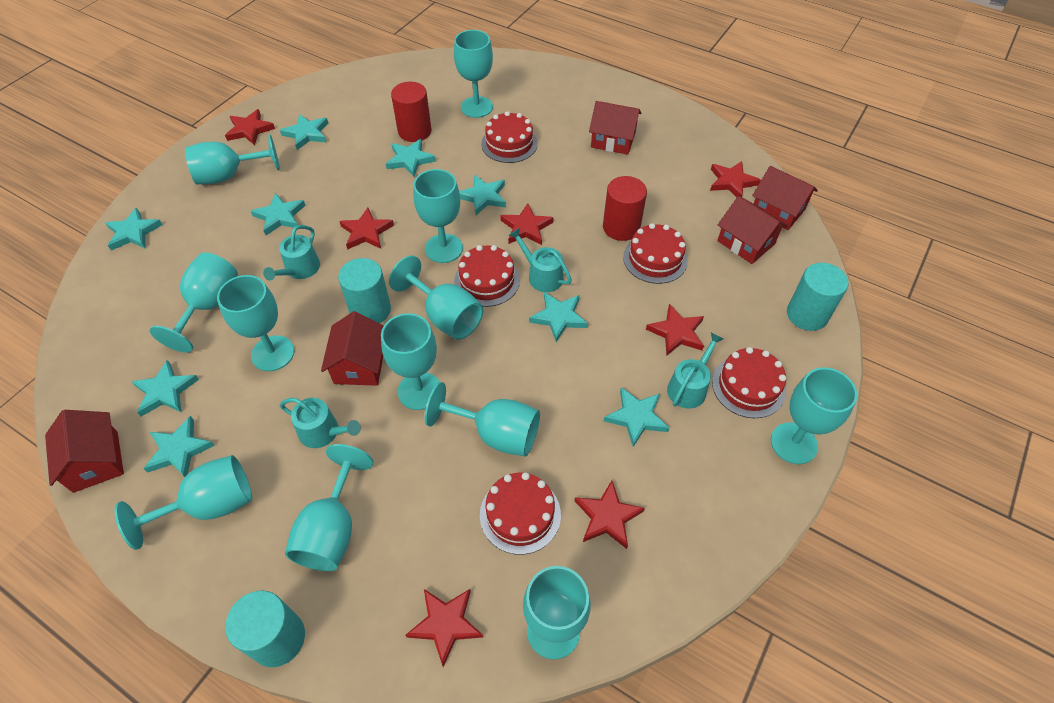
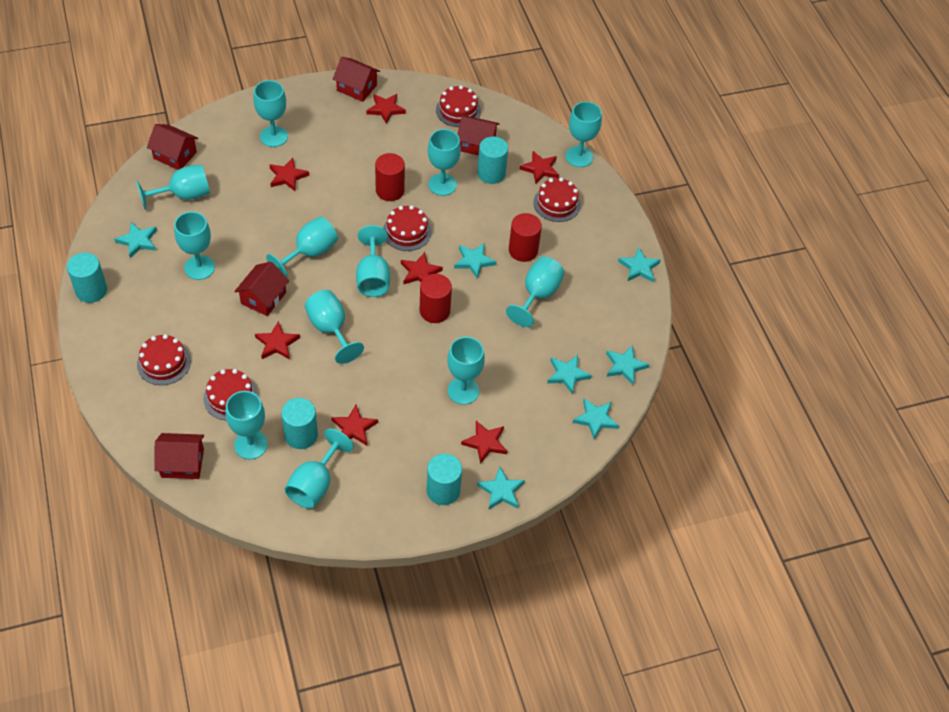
red cylinder: [391,82,432,142] [603,176,647,241] = 2 -> [375,153,405,201] [420,274,452,323] [509,213,542,262] = 3
turquoise cylinder: [225,591,305,667] [338,258,391,323] [787,263,848,331] = 3 -> [67,253,107,303] [281,398,318,449] [427,453,462,505] [477,137,508,184] = 4
turquoise star: [105,208,162,251] [132,360,199,416] [143,416,215,477] [251,193,306,235] [280,114,328,150] [386,139,436,177] [459,174,506,215] [529,292,588,342] [604,387,669,447] = 9 -> [114,222,157,258] [454,243,496,279] [477,466,525,510] [547,355,592,395] [573,398,619,440] [606,345,650,385] [618,248,661,282] = 7
turquoise watering can: [263,225,320,281] [280,398,361,448] [509,228,572,292] [667,333,723,409] = 4 -> none = 0

